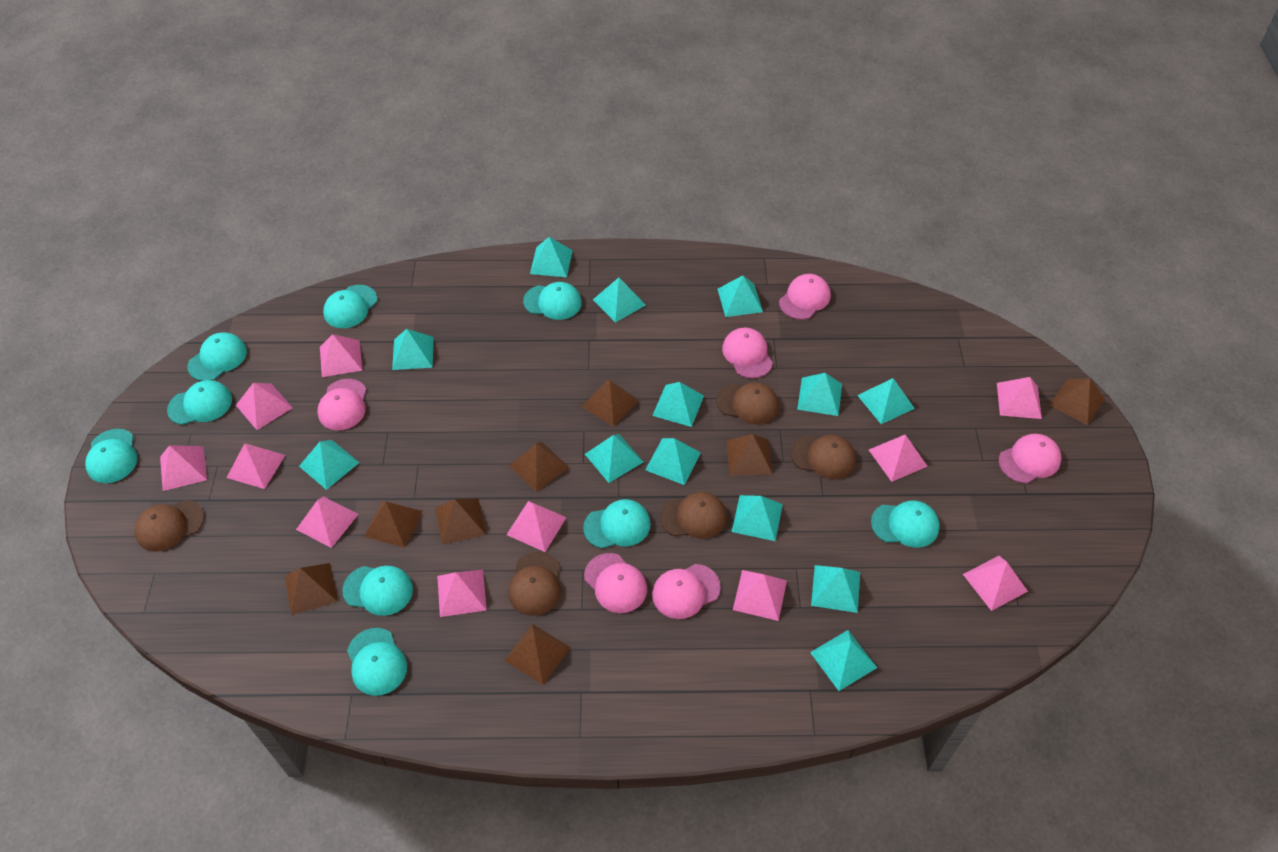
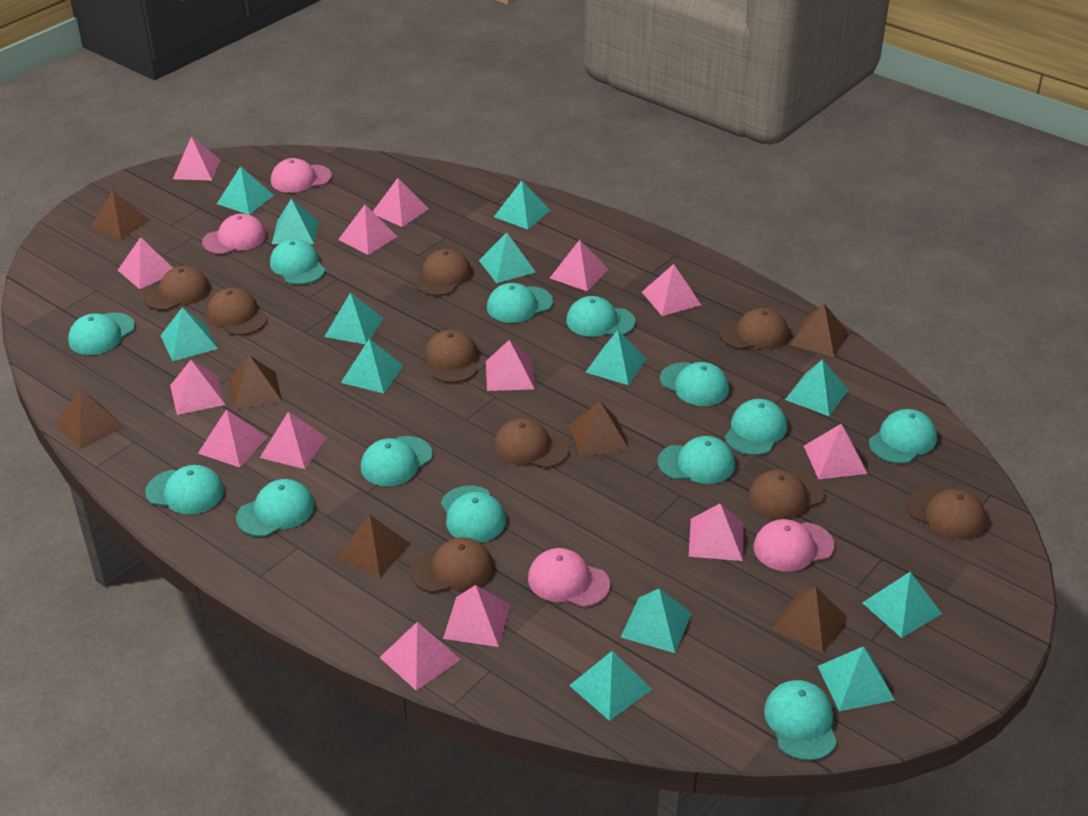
brown cap: [134,500,205,552] [508,552,561,616] [659,492,727,539] [716,382,779,424] [791,435,856,479] = 5 -> [143,266,210,310] [207,288,267,335] [410,537,494,593] [414,249,472,296] [425,330,478,383] [494,418,569,468] [719,308,789,349] [748,470,825,519] [906,488,986,540] = 9
brown pyramid: [285,563,338,615] [364,500,423,548] [435,498,486,545] [504,624,570,685] [509,442,569,492] [581,380,639,427] [726,434,773,476] [1050,378,1105,425] = 8 -> [56,390,124,448] [90,190,149,240] [228,355,282,410] [336,514,410,577] [569,402,629,457] [772,586,847,653] [790,304,848,357] = 7
pink cap: [317,379,367,430] [584,553,647,613] [652,564,721,619] [722,328,773,378] [779,274,831,320] [999,434,1062,484] = 6 -> [202,214,266,254] [271,158,332,193] [528,548,610,607] [754,519,835,572] = 4
pink pyramid: [160,445,207,491] [227,443,285,489] [236,383,293,430] [296,496,359,548] [320,334,362,377] [437,570,487,617] [507,501,567,552] [733,570,787,621] [869,435,927,482] [963,556,1028,611] [997,377,1042,419] = 11 -> [118,237,173,289] [170,360,226,415] [173,137,221,181] [198,409,267,467] [260,412,327,469] [338,205,398,255] [373,178,429,227] [379,622,461,691] [443,585,510,647] [486,340,535,391] [550,240,608,291] [642,264,701,316] [689,503,744,561] [804,424,868,479] = 14
turquoise cap: [85,429,137,483] [167,380,232,425] [187,333,247,381] [323,285,377,328] [342,566,413,616] [347,628,407,696] [523,282,582,320] [583,499,651,549] [871,500,939,548] = 9 -> [68,312,135,355] [145,465,224,514] [236,479,315,537] [270,239,325,285] [361,436,432,486] [441,485,506,542] [487,283,553,323] [566,296,635,337] [657,436,735,484] [660,362,729,406] [725,399,787,455] [764,680,837,761] [869,409,937,464] = 13

